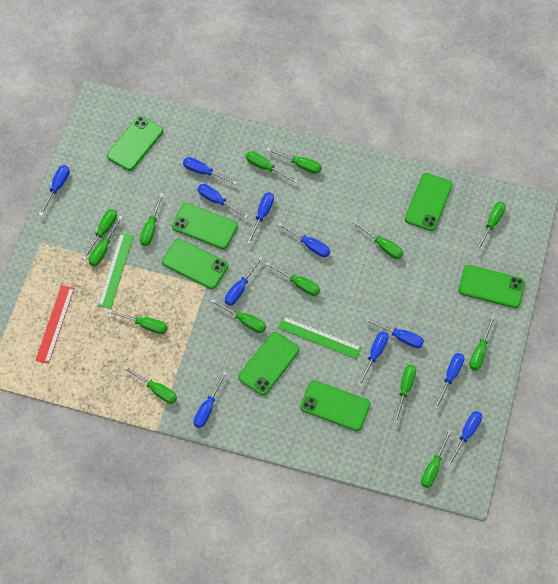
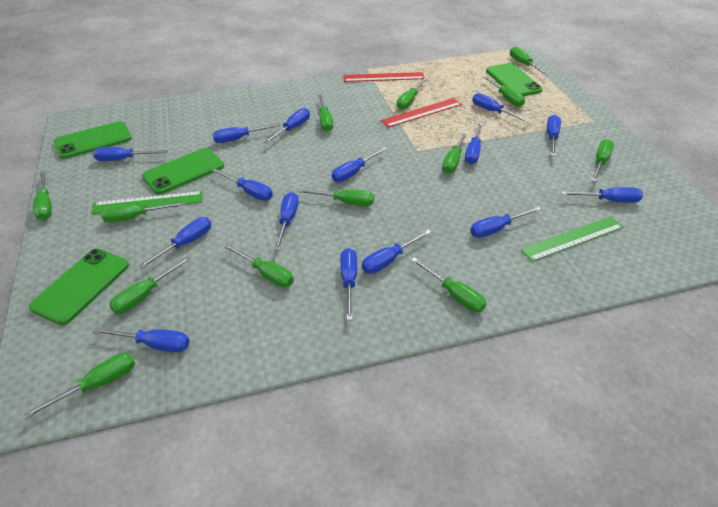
blue screwdriver: [39,165,70,216] [183,157,237,185] [193,371,227,428] [198,184,248,218] [225,257,263,306] [247,192,274,244] [278,222,330,257] [358,331,389,387] [365,318,424,348] [434,353,464,409] [447,411,482,467] = 11 -> [92,328,190,352] [93,147,168,161] [138,217,211,269] [212,123,281,143] [212,169,273,201] [264,108,310,143] [274,192,299,250] [332,147,388,182] [340,248,357,320] [362,229,431,274] [465,123,483,164] [470,206,541,238] [472,93,529,122] [547,115,561,156] [561,187,643,203] = 15
green phone: [107,116,163,171] [162,239,228,289] [172,203,238,249] [238,332,299,396] [300,380,370,431] [405,173,452,231] [458,265,525,308] = 7 -> [29,249,129,325] [54,121,132,159] [142,148,224,194] [486,63,543,96] = 4
green screwdriver: [83,209,117,260] [89,216,123,266] [108,309,167,334] [124,365,177,404] [140,193,163,246] [211,299,266,333] [246,151,298,183] [266,148,322,174] [266,262,320,296] [353,221,403,259] [393,365,416,424] [421,430,452,488] [469,315,495,371] [476,202,506,251] = 14 -> [24,353,135,419] [33,171,52,220] [101,201,186,223] [109,256,191,314] [224,243,294,287] [297,189,374,206] [318,94,333,132] [397,78,427,110] [411,257,486,312] [442,131,468,174] [482,75,525,107] [510,46,548,75] [591,139,614,182] = 13
red ruler: [35,285,74,364] = 1 -> [343,72,424,82] [381,98,462,128] = 2

